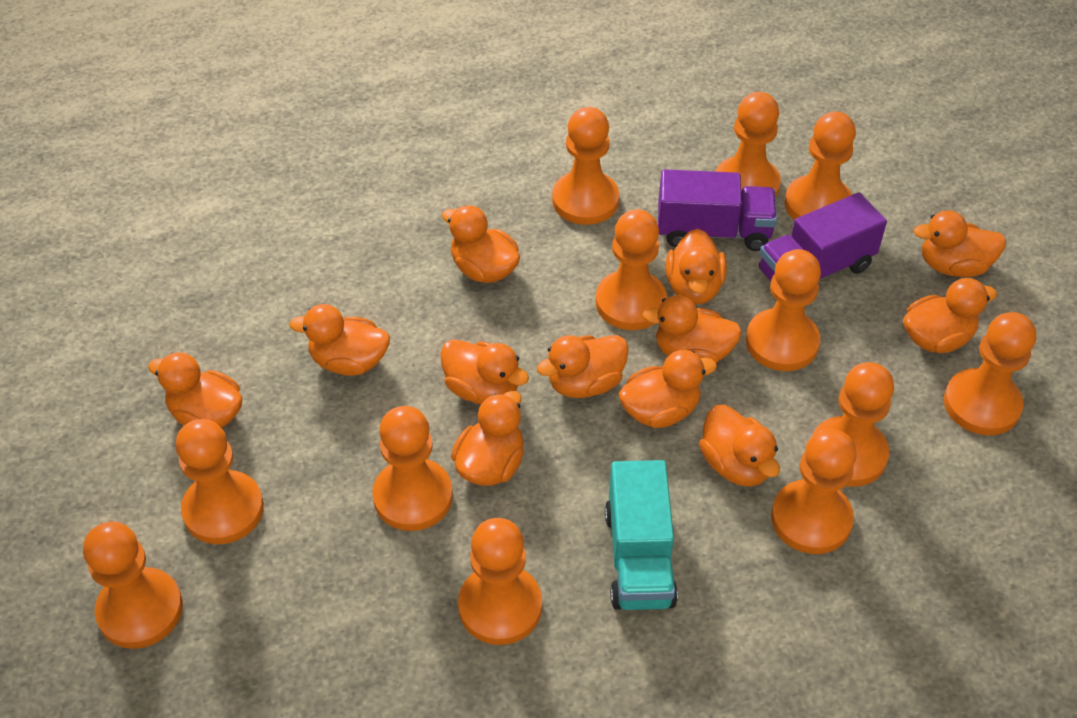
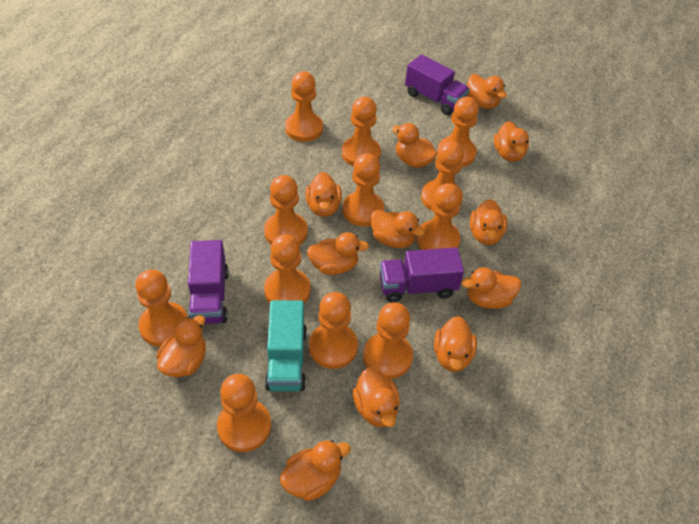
purple truck: [658,169,777,251] [759,192,887,281] = 2 -> [188,240,229,324] [380,247,464,303] [405,54,470,115] = 3

